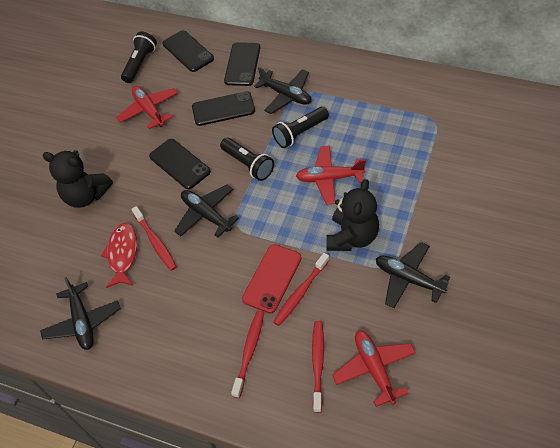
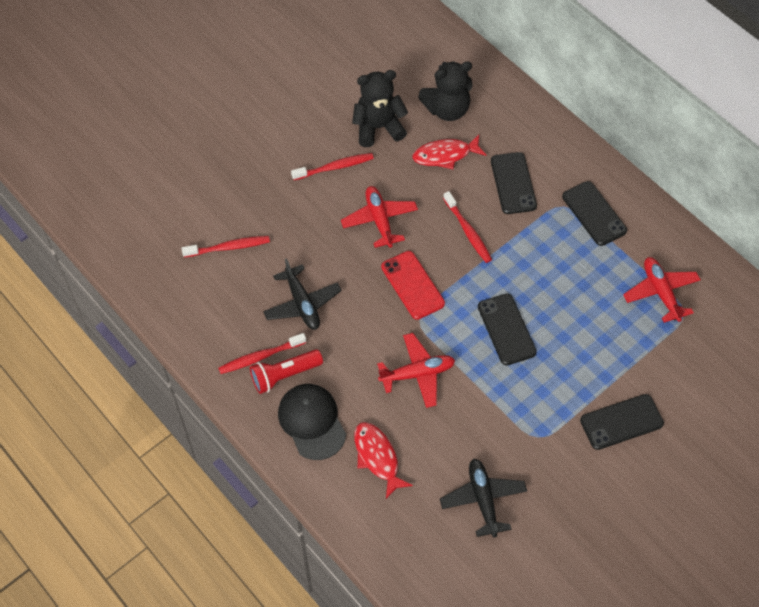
black cap: none = 0 -> [278,384,346,460] = 1
black flashlight: [121,31,157,83] [220,138,274,181] [272,107,329,148] = 3 -> none = 0
black plane: [40,277,121,350] [174,185,239,237] [254,67,312,114] [376,242,450,308] = 4 -> [263,258,342,330] [440,459,527,538] = 2
red fish: [101,223,137,288] = 1 -> [354,422,413,499] [412,135,486,169] = 2
red flashlight: none = 0 -> [250,349,323,394] = 1

